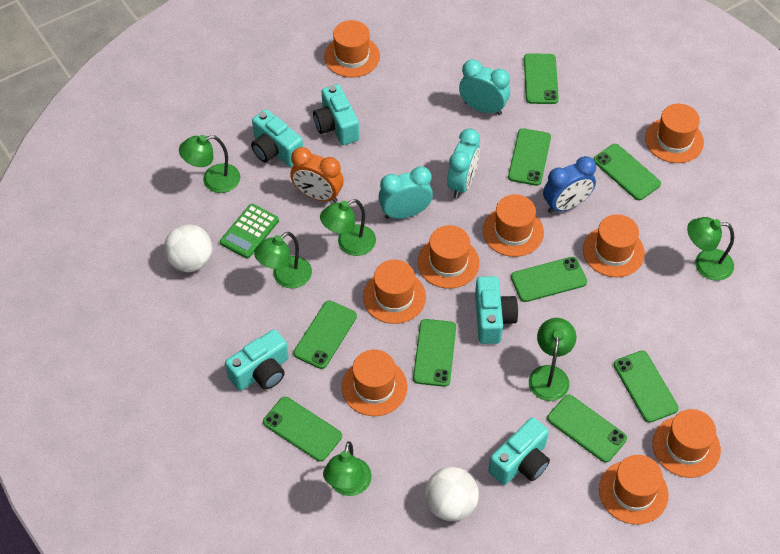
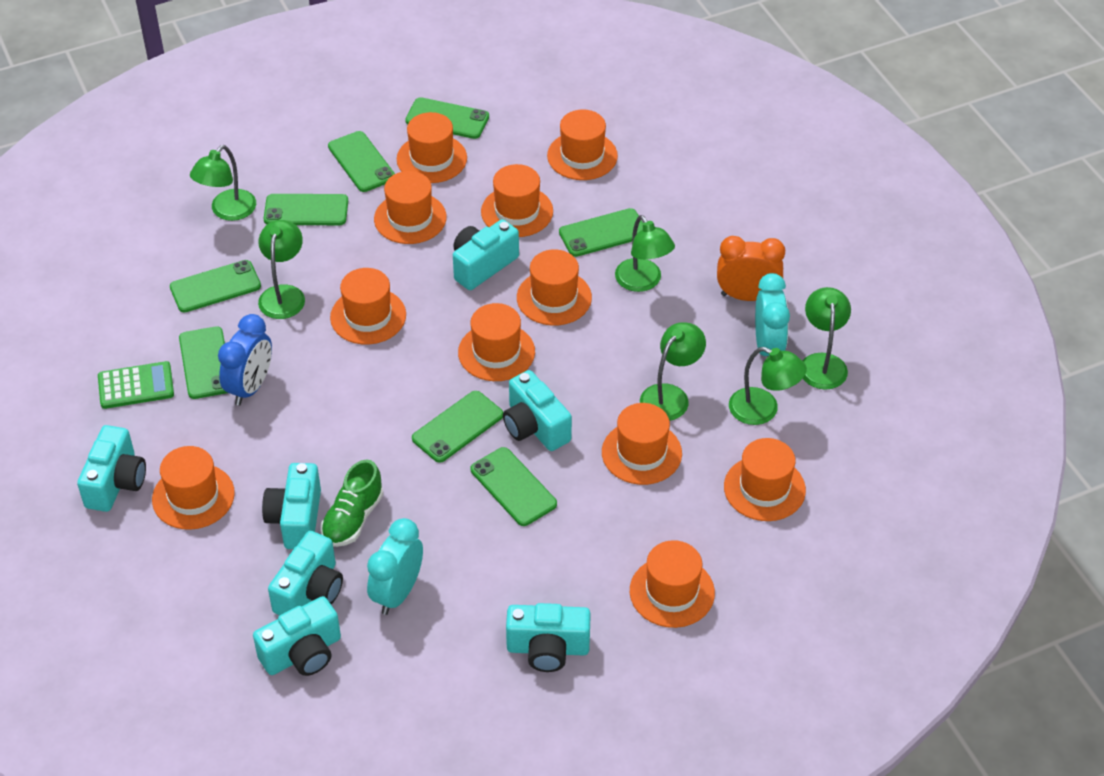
green phone: [263,397,342,462] [293,300,357,369] [413,319,456,387] [508,128,551,186] [511,257,587,302] [524,54,559,104] [547,395,627,463] [594,144,661,200] [614,351,679,423] = 9 -> [170,260,261,313] [179,326,227,399] [264,194,348,225] [328,131,395,192] [405,97,489,139] [412,391,503,463] [471,447,557,526] [559,208,643,257] = 8
green shoe: none = 0 -> [321,459,383,547] = 1
orange hat: [324,20,380,78] [342,349,407,416] [363,260,426,324] [418,225,480,289] [483,194,544,257] [583,214,645,277] [599,455,669,524] [645,104,704,163] [653,409,721,478] = 9 -> [152,446,235,530] [330,268,406,344] [374,171,447,244] [397,112,467,183] [458,303,535,381] [481,164,553,237] [517,249,592,326] [547,109,618,180] [602,403,682,485] [630,540,715,628] [724,438,806,521] = 11
turquoise camera: [225,329,289,391] [251,109,303,167] [313,84,359,145] [475,276,518,344] [488,417,550,485] = 5 -> [77,425,146,512] [253,596,341,676] [262,463,321,549] [268,531,343,615] [453,219,519,290] [503,370,572,451] [506,603,591,672] = 7
turquoise clock: [378,166,433,219] [447,128,480,198] [459,59,510,115] = 3 -> [367,518,423,615] [755,273,790,357] = 2
white ball: [164,224,212,272] [425,467,479,521] = 2 -> none = 0

